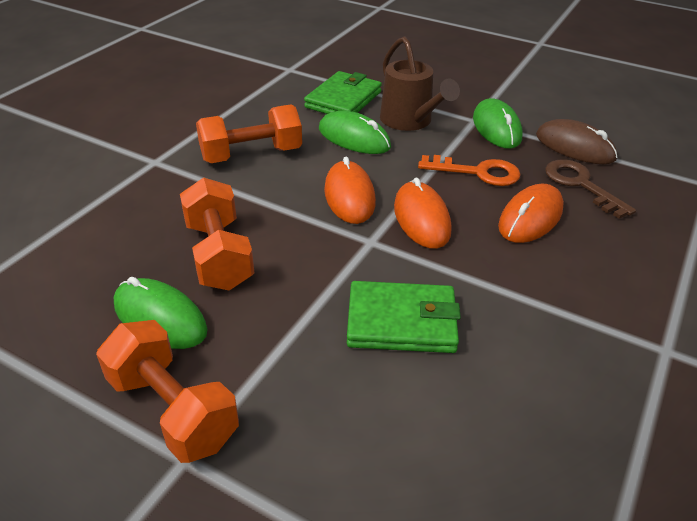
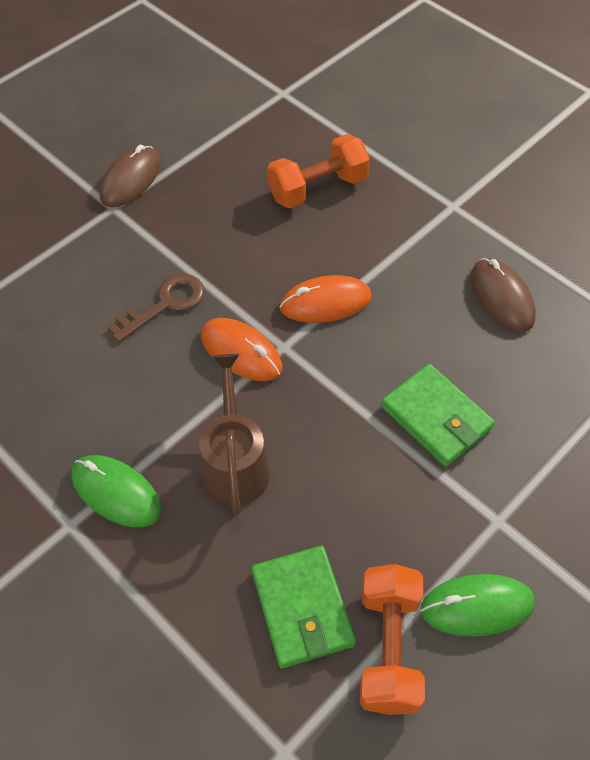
brown mouse: [536,119,618,164] = 1 -> [100,145,161,207] [471,258,536,332] = 2
green mouse: [114,277,208,349] [319,111,391,154] [473,98,523,149] = 3 -> [72,455,161,527] [421,574,535,637] = 2
orange dumbbell: [96,320,239,463] [180,177,254,291] [196,104,302,163] = 3 -> [267,134,370,208] [360,564,425,715] = 2
orange key: [418,155,521,186] = 1 -> none = 0
orange mouse: [324,157,376,224] [394,178,451,249] [498,184,564,243] = 3 -> [201,318,282,381] [280,275,372,323] = 2

